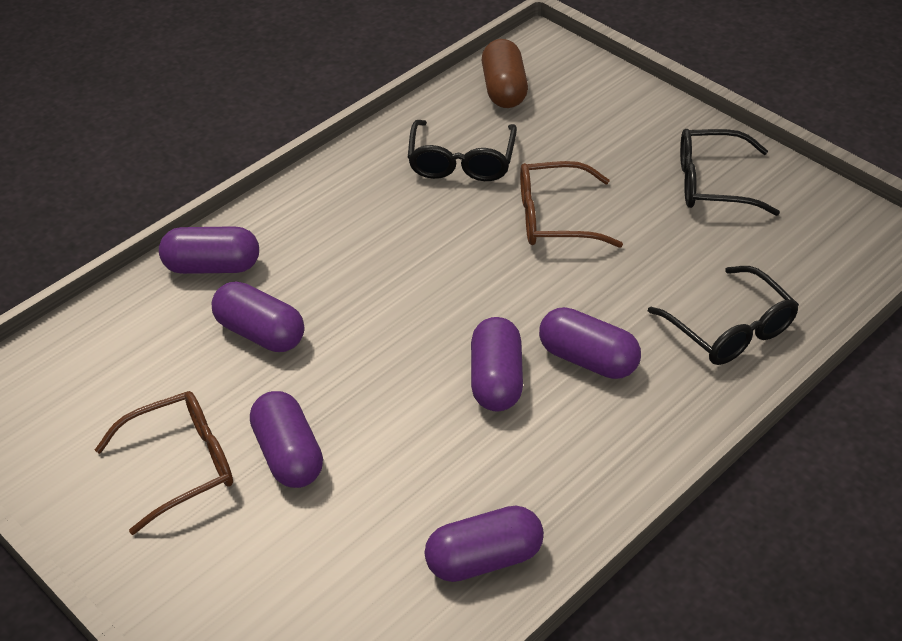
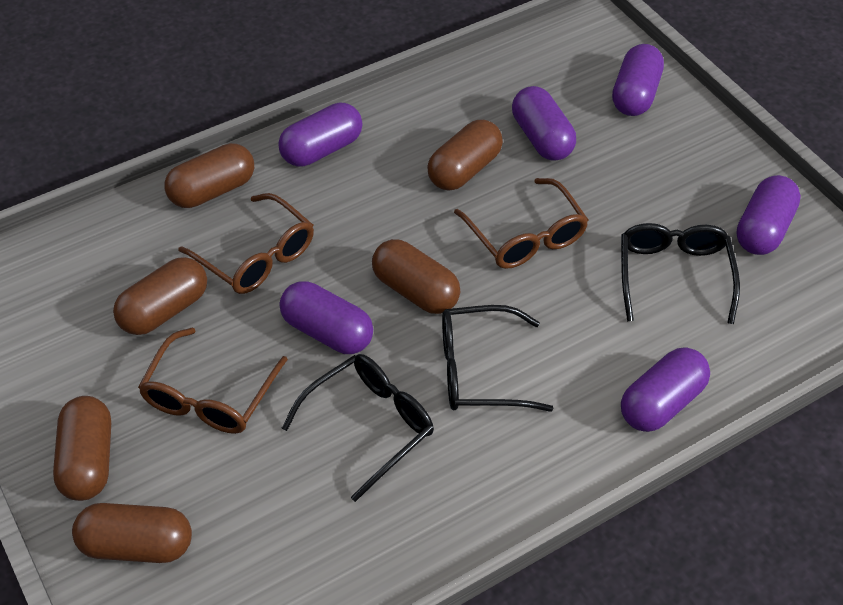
brown capsule: [482,39,528,108] = 1 -> [53,396,111,501] [72,503,192,563] [113,257,207,335] [165,143,254,208] [372,239,460,314] [427,119,503,191] = 6
brown glasses: [95,391,233,535] [520,161,623,248] = 2 -> [138,328,288,434] [179,193,314,294] [454,178,588,269] = 3

